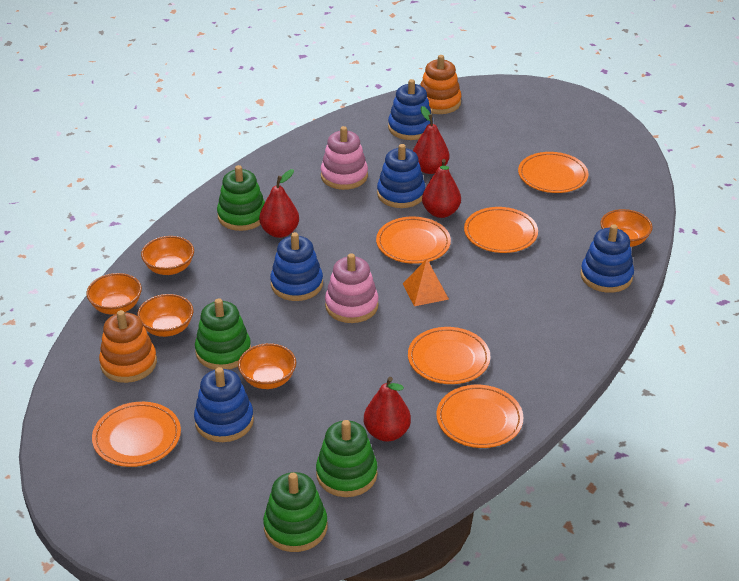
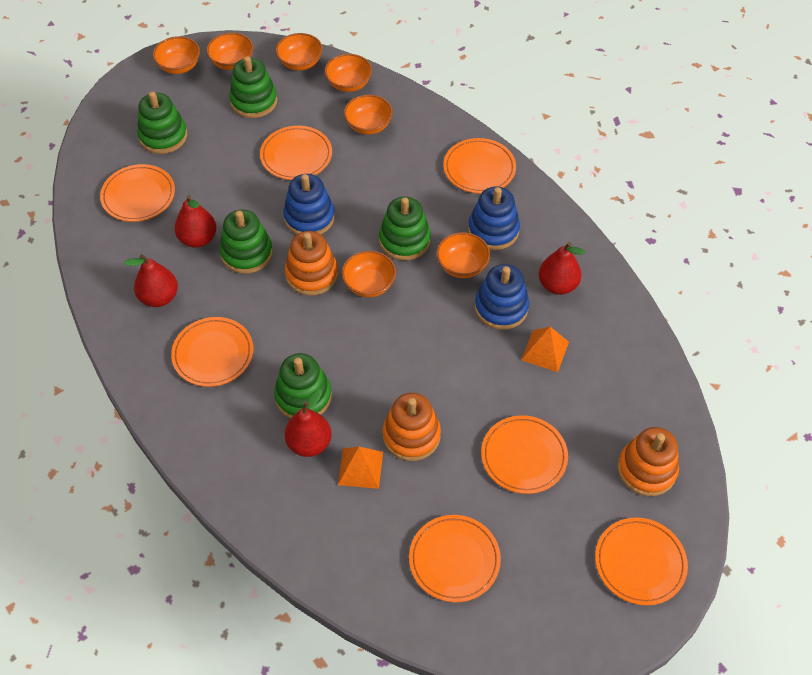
blue stacking toy: [194,367,254,442] [270,232,323,301] [377,144,425,208] [388,79,433,140] [581,224,634,293] = 5 -> [283,174,335,235] [468,187,520,250] [475,264,529,330] = 3
green stacking toy: [195,298,251,370] [217,165,265,231] [263,472,327,552] [316,420,378,497] = 4 -> [137,92,187,154] [220,209,273,274] [229,56,277,118] [274,353,332,419] [379,197,431,260] = 5
orange bowl: [86,273,142,315] [137,294,193,337] [141,236,194,275] [238,343,296,389] [600,209,652,247] = 5 -> [153,36,200,74] [206,33,254,70] [276,33,323,71] [324,54,372,92] [342,251,396,297] [344,95,393,135] [436,232,490,278] = 7
orange plate: [92,402,181,467] [376,217,451,264] [408,327,491,384] [436,385,524,448] [464,207,538,253] [518,152,588,193] = 6 -> [100,164,175,222] [171,317,253,387] [260,126,332,180] [409,515,501,602] [443,138,516,194] [481,415,568,494] [595,518,688,606] = 7
orange pyramid: [403,259,449,306] = 1 -> [338,447,383,489] [521,327,569,372] = 2
orange stacking toy: [99,310,157,383] [420,55,461,114] = 2 -> [285,231,338,296] [383,393,441,461] [618,427,679,496] = 3
pink stacking toy: [321,126,368,190] [325,253,379,323] = 2 -> none = 0

